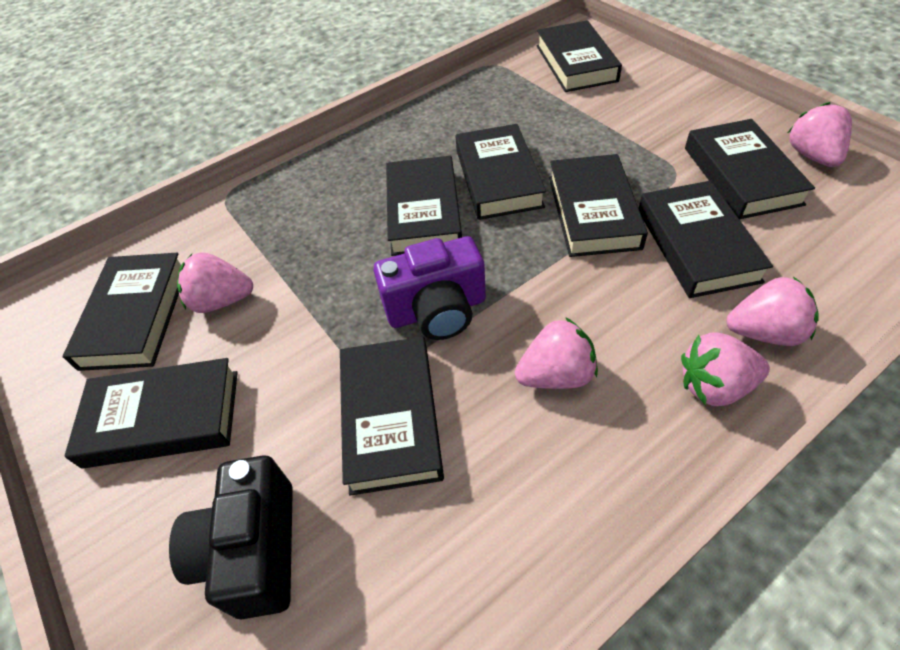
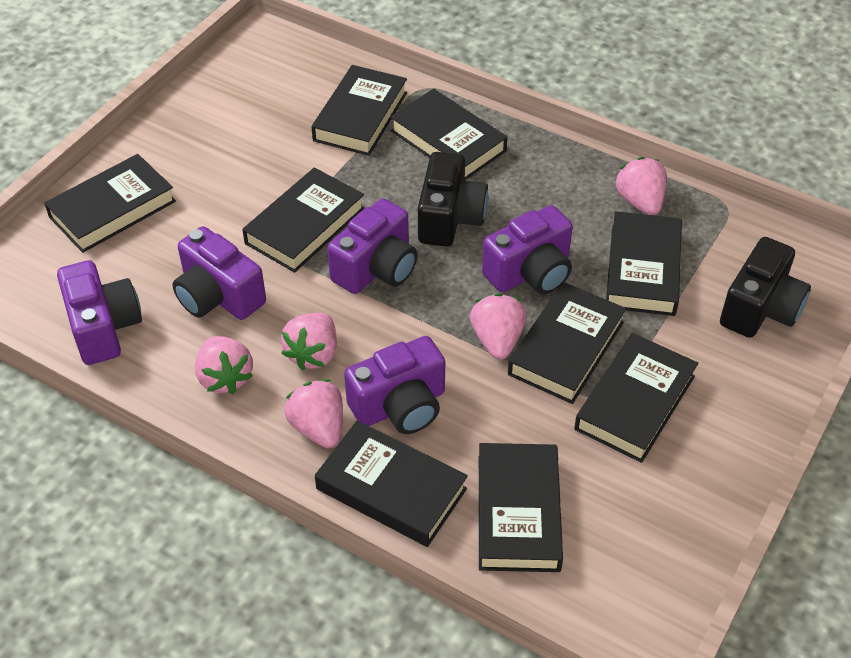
black camera: [169,455,293,619] = 1 -> [418,152,488,247] [720,237,811,338] = 2
purple camera: [374,236,486,340] = 1 -> [57,260,142,365] [172,226,266,320] [327,198,418,294] [344,336,445,434] [482,205,573,294] = 5

